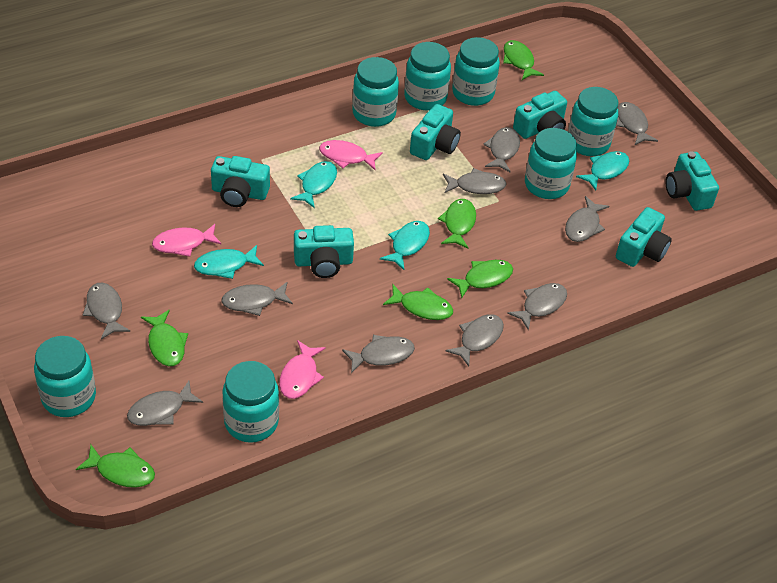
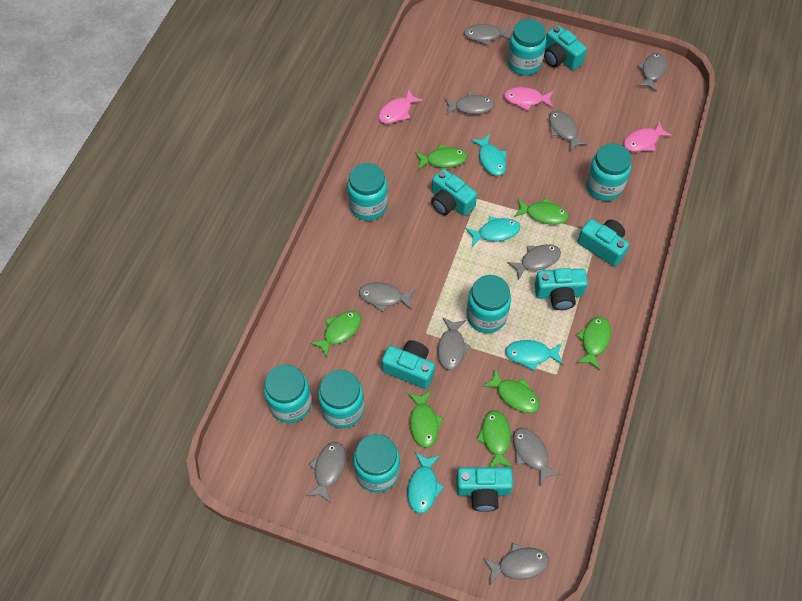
green fish: [76,445,155,488] [141,310,188,366] [383,284,453,320] [438,199,476,249] [447,260,513,298] [503,40,544,80] = 6 -> [310,311,361,358] [408,391,444,448] [415,144,467,170] [477,410,513,468] [482,368,540,413] [514,198,569,225] [576,317,611,370] = 7

